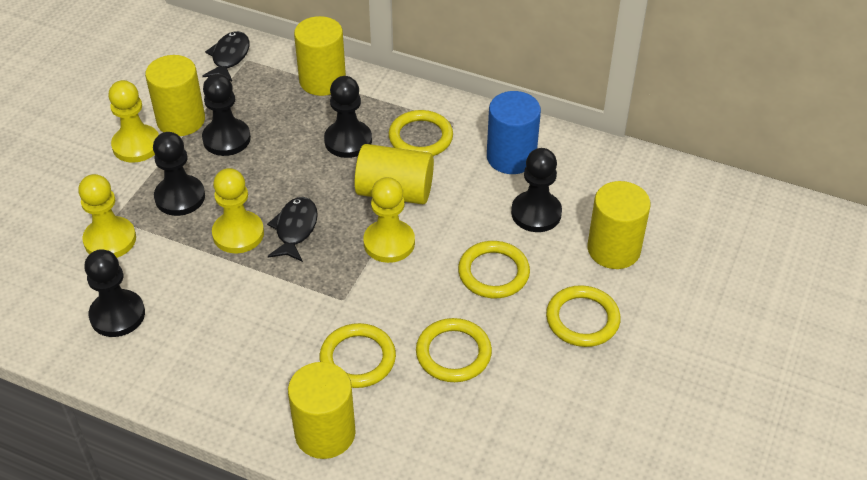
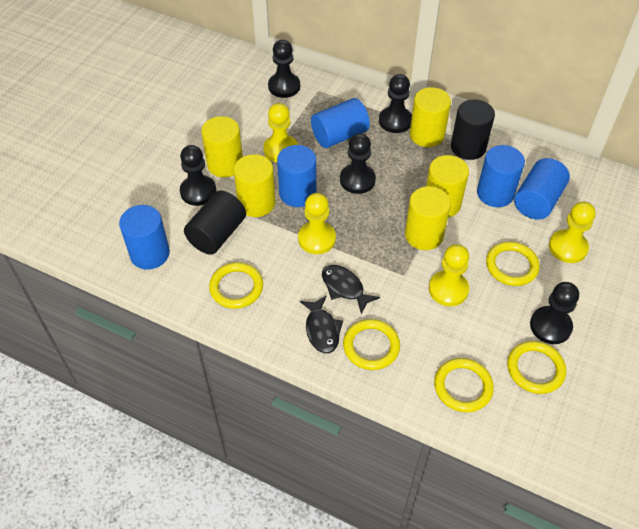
black cylinder: none = 0 -> [184,190,246,255] [451,99,495,160] = 2
blue cylinder: [487,91,541,174] = 1 -> [119,205,170,270] [277,145,316,207] [311,98,370,148] [477,145,525,207] [514,158,570,220] = 5

